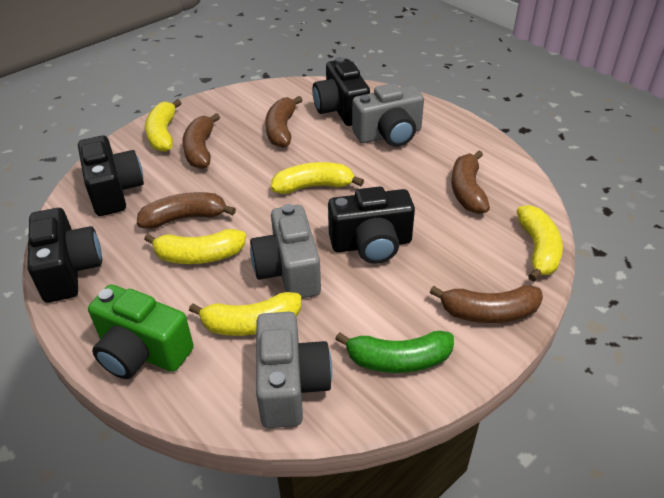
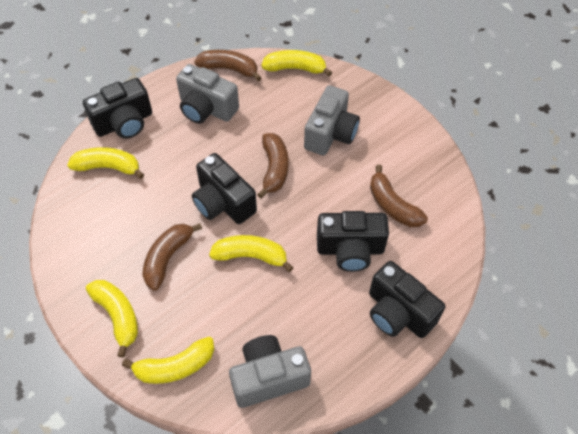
brown banana: [137,192,236,229] [182,113,220,169] [265,96,302,148] [430,285,543,323] [451,151,490,214] = 5 -> [142,223,202,291] [194,50,262,81] [257,133,289,198] [370,165,428,227] = 4
green banana: [335,331,454,373] = 1 -> none = 0
green camera: [88,284,194,379] = 1 -> none = 0

